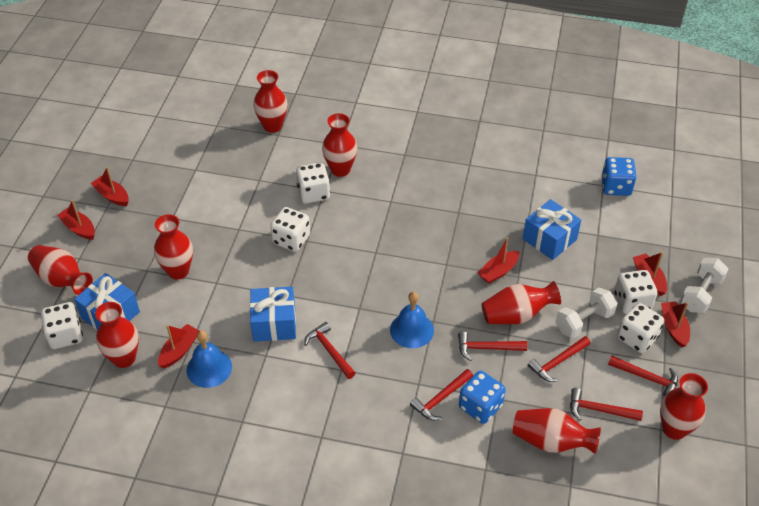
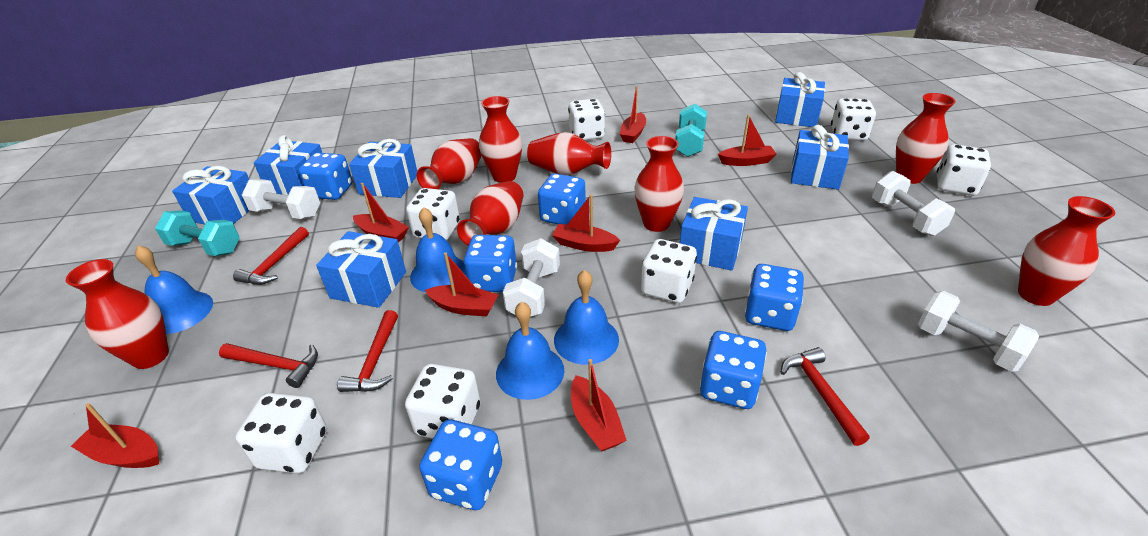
blue bell: [186,331,232,388] [390,292,434,348] = 2 -> [135,245,213,334] [410,207,466,292] [496,302,564,400] [554,270,619,365] = 4
blue dice: [459,371,506,424] [601,157,637,196] = 2 -> [298,153,352,200] [419,420,502,510] [464,235,517,292] [538,173,586,224] [700,331,767,409] [745,264,804,331] = 6
blue gift: [74,273,140,330] [250,287,296,342] [523,199,581,260] = 3 -> [172,166,250,224] [254,135,322,195] [316,231,406,308] [349,139,417,198] [680,197,748,271] [775,72,825,127] [791,125,849,190] = 7
red boat: [57,200,95,240] [90,167,129,206] [158,324,200,368] [478,237,519,284] [633,252,667,296] [661,301,690,348] = 6 -> [71,403,159,468] [353,183,409,242] [425,253,498,317] [552,194,620,252] [571,359,626,451] [619,86,646,143] [718,114,776,166] = 7
red hammer: [304,322,356,379] [410,369,473,420] [458,331,527,361] [528,336,591,382] [570,388,643,421] [608,356,678,396] = 6 -> [219,343,318,388] [233,227,309,285] [337,310,398,392] [780,347,870,446] = 4
turquoise dumbbell: none = 0 -> [155,210,240,256] [675,104,707,157] = 2
white dice: [41,302,83,349] [270,207,310,252] [296,162,330,203] [614,270,657,314] [617,303,664,353] = 5 -> [236,393,327,473] [405,364,480,439] [406,188,460,240] [568,99,605,140] [641,239,697,303] [831,98,876,141] [937,144,991,196] = 7
white dumbbell: [556,288,617,339] [680,258,728,313] = 2 -> [242,179,320,219] [503,238,560,317] [872,171,955,236] [918,291,1039,372] = 4

